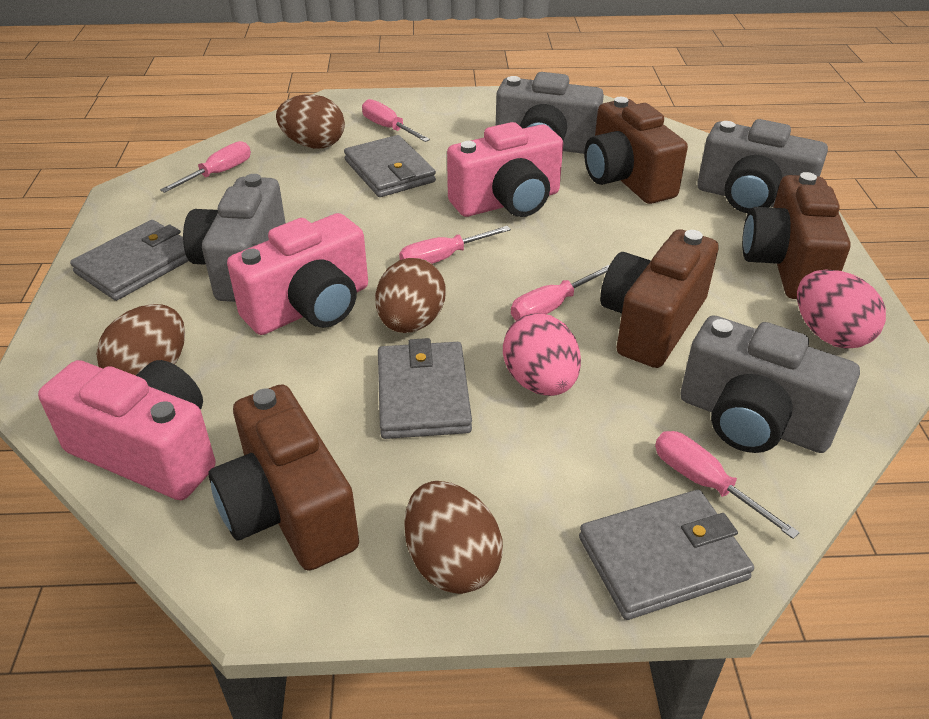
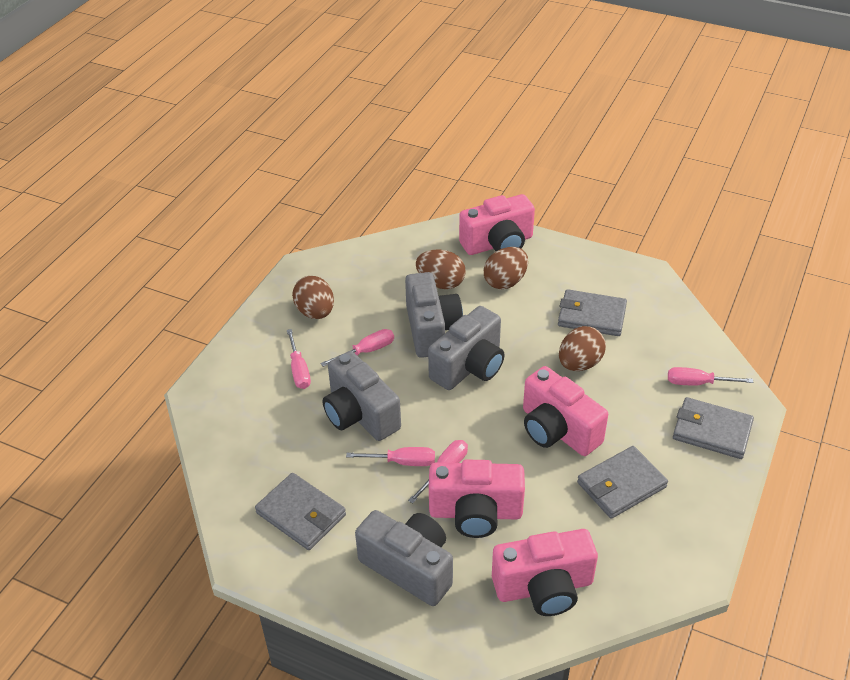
brown camera: [209,384,359,571] [584,97,688,204] [600,229,719,368] [742,172,850,299] = 4 -> none = 0
pink camera: [38,360,216,500] [227,213,368,335] [447,122,563,217] = 3 -> [429,459,525,538] [459,194,535,255] [492,529,598,616] [523,366,608,456] = 4
pink egg: [503,313,581,396] [797,270,886,349] = 2 -> none = 0

